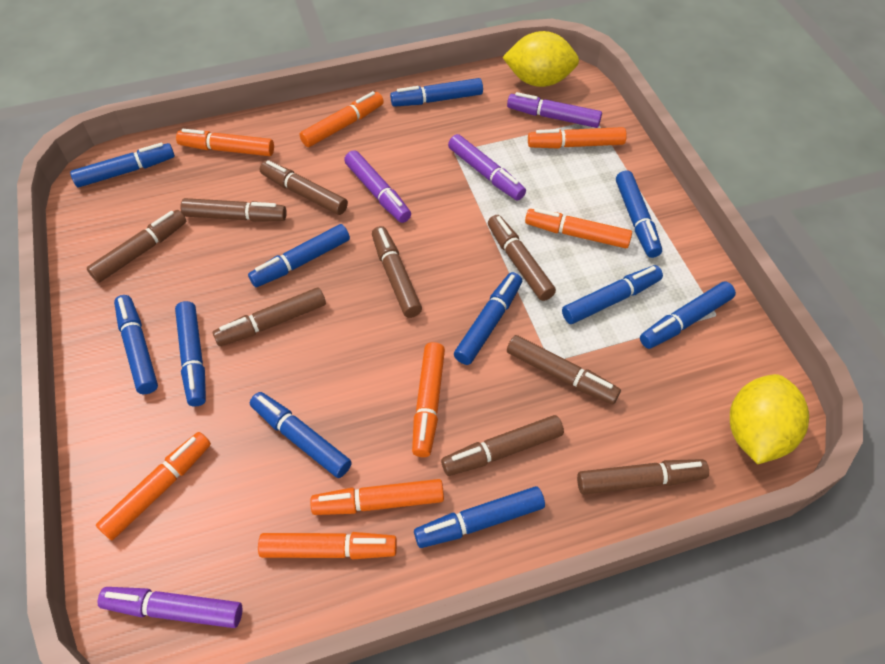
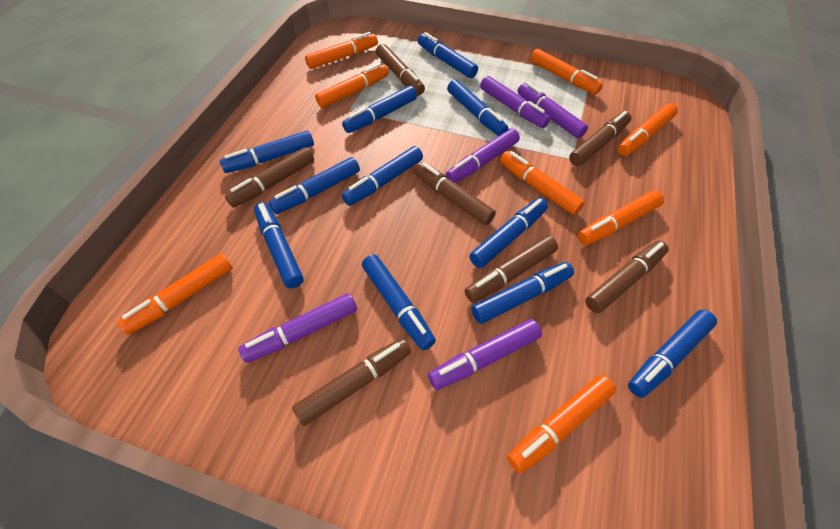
brown marker: [87,210,186,283] [180,198,287,222] [213,287,326,346] [260,160,348,215] [372,226,422,318] [441,415,564,476] [488,215,556,301] [507,335,621,404] [577,459,709,495] = 9 -> [225,147,314,208] [292,338,411,426] [376,44,425,95] [413,162,496,225] [465,235,558,303] [569,111,631,166] [585,240,669,313] = 7
purple marker: [97,587,242,628] [344,150,411,223] [448,134,526,200] [507,92,602,128] = 4 -> [238,293,357,363] [428,319,542,390] [445,128,520,183] [480,76,550,128] [517,82,588,138] = 5
yellow lemon: [502,31,579,87] [730,374,809,464] = 2 -> none = 0

